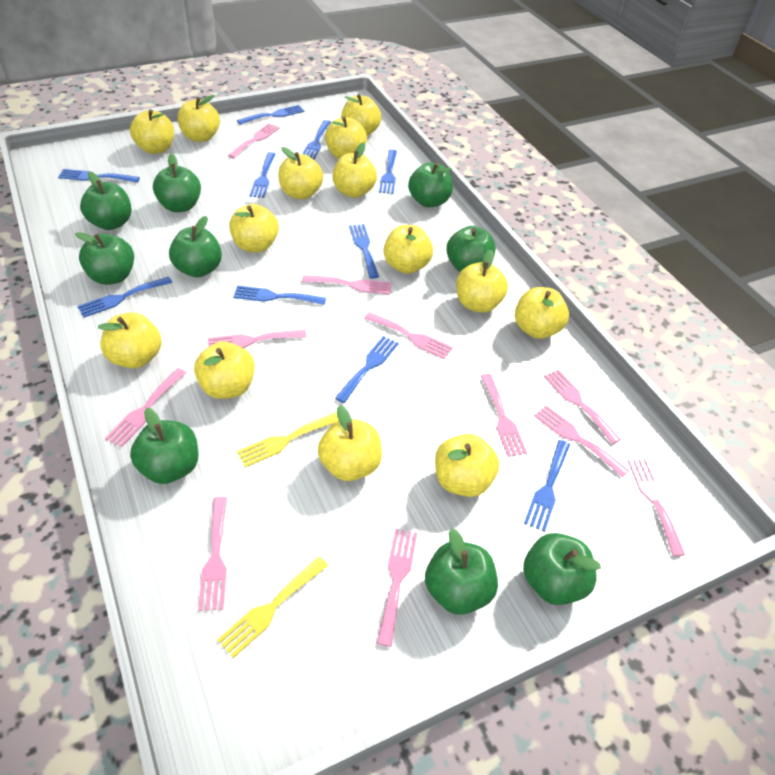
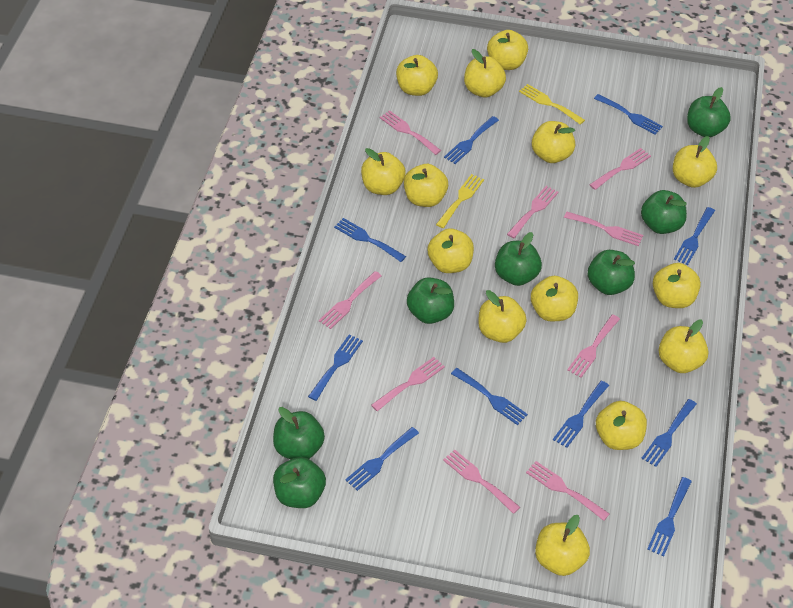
green apple: [75,232,134,285] [80,171,131,230] [130,408,199,484] [153,153,201,212] [169,216,222,278] [408,162,453,208] [425,529,498,615] [446,226,495,272] [523,533,601,605] = 9 -> [273,407,325,459] [273,457,326,508] [407,277,454,324] [495,232,542,286] [588,250,635,295] [641,190,687,234] [687,87,731,137] = 7
pink fork: [105,368,186,447] [198,497,227,611] [208,330,307,348] [228,123,280,158] [302,275,392,295] [364,312,453,359] [377,529,417,647] [481,373,527,457] [534,405,629,477] [544,369,621,444] [628,458,685,557] = 11 -> [319,271,382,329] [371,357,445,411] [380,110,441,155] [443,449,520,514] [507,186,559,238] [526,461,610,521] [564,212,643,246] [567,314,620,378] [590,148,651,190] = 9

